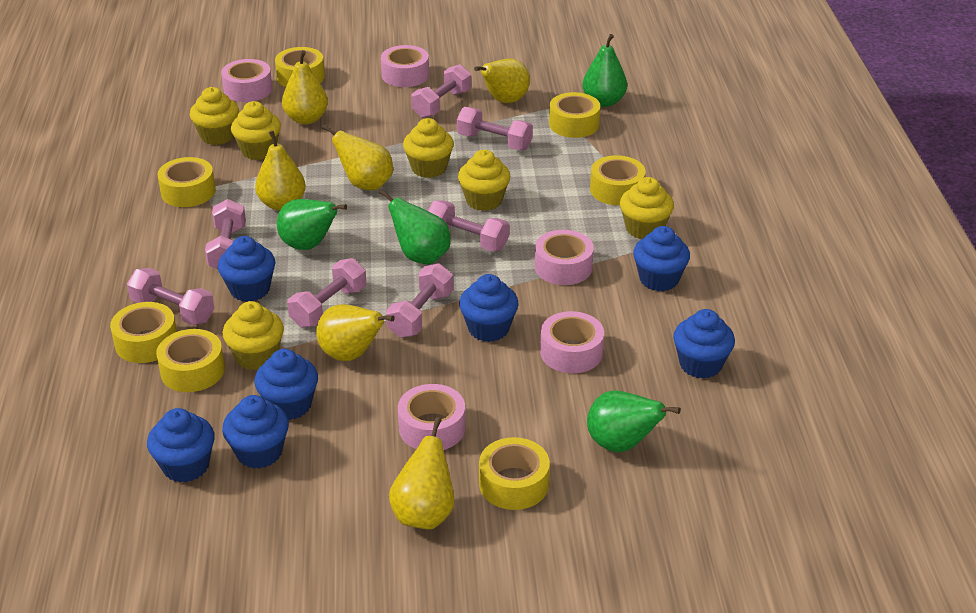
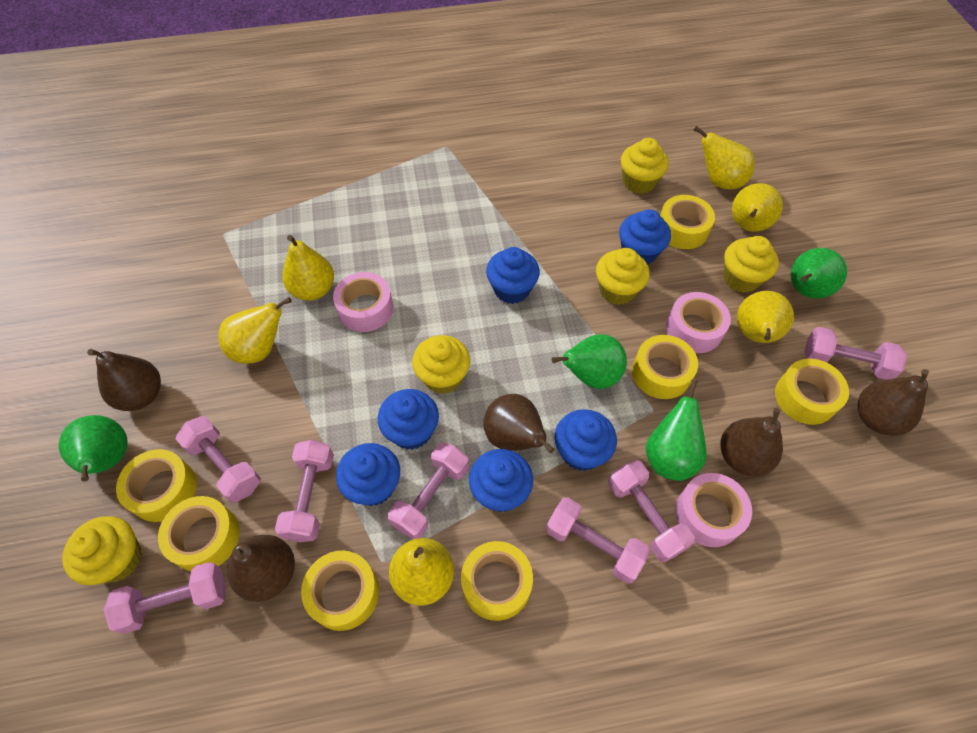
blue cupcake: [147,408,215,483] [218,236,275,302] [222,395,289,469] [254,349,318,420] [459,274,518,342] [633,226,690,291] [673,309,735,379] = 7 -> [336,443,400,506] [378,389,439,450] [469,449,533,512] [486,247,540,304] [555,409,617,471] [619,209,671,265] = 6
brown pear: none = 0 -> [87,349,161,411] [227,535,295,602] [483,394,554,453] [721,408,783,476] [858,369,929,436] = 5
pink tape: [221,59,272,102] [381,45,429,87] [398,384,465,450] [535,230,594,285] [540,311,604,373] = 5 -> [333,272,393,332] [666,292,731,353] [675,473,752,547] = 3
yellow cupcake: [190,87,239,145] [223,301,284,370] [231,101,281,160] [403,118,454,178] [458,150,510,211] [620,177,674,239] = 6 -> [62,516,142,585] [412,335,470,394] [596,248,650,305] [621,138,669,194] [723,236,779,293] = 5

